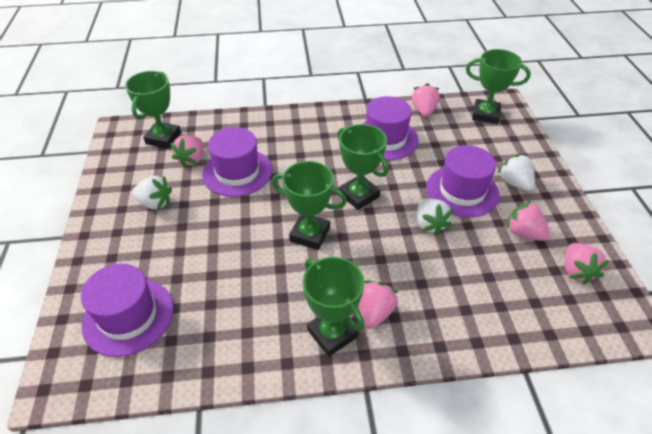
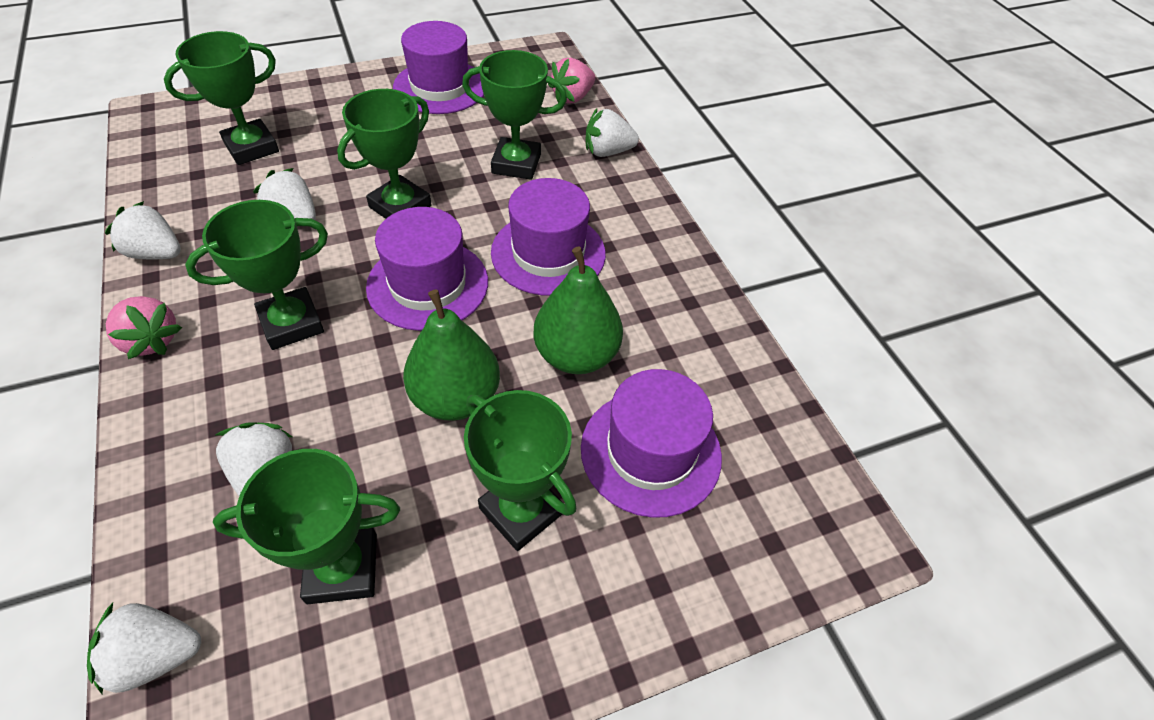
green pear: none = 0 -> [403,289,500,421] [534,247,623,374] = 2
green trophy: [125,71,181,149] [272,161,347,250] [303,257,365,357] [337,124,389,210] [466,49,531,124] = 5 -> [164,31,279,165] [185,200,328,350] [213,449,400,604] [337,89,432,219] [462,50,567,180] [464,390,576,551] = 6
pink strawberry: [170,135,203,168] [358,281,398,329] [412,83,440,117] [506,201,550,241] [565,243,610,285] = 5 -> [106,296,182,359] [548,57,595,104] = 2
white strawberry: [132,176,172,210] [417,199,453,236] [497,154,535,191] = 3 -> [87,603,201,694] [105,201,181,260] [215,422,292,496] [253,168,316,220] [585,109,639,157] = 5

